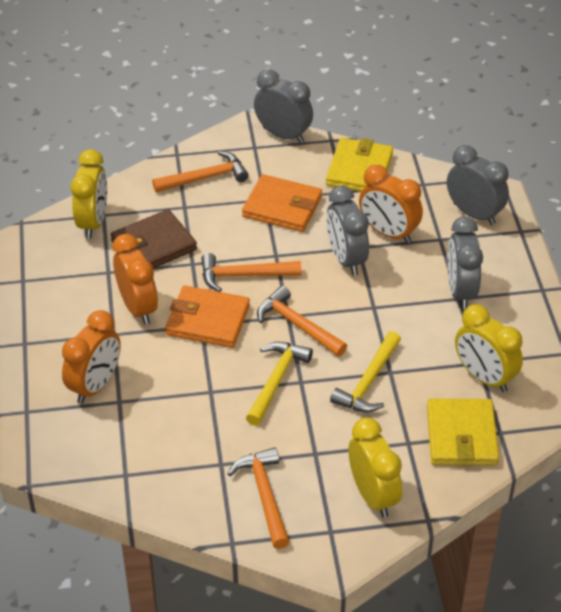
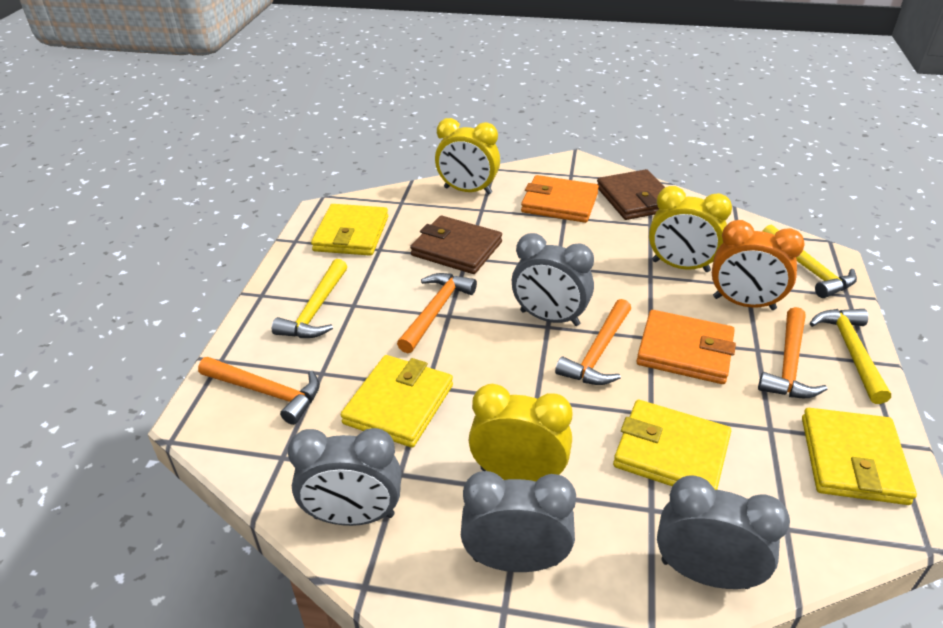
brown wallet: [111,209,197,268] = 1 -> [410,216,502,274] [597,169,665,220] = 2
orange clock: [62,310,121,404] [113,234,158,325] [359,165,423,243] = 3 -> [712,220,805,310] = 1
yellow hammer: [246,342,313,426] [330,331,401,413] = 2 -> [272,259,347,338] [762,225,857,298] [810,309,891,404] = 3
yellow wallet: [326,138,393,191] [427,399,499,465] = 2 -> [311,204,388,256] [341,355,453,448] [613,400,731,490] [802,408,917,505] = 4

